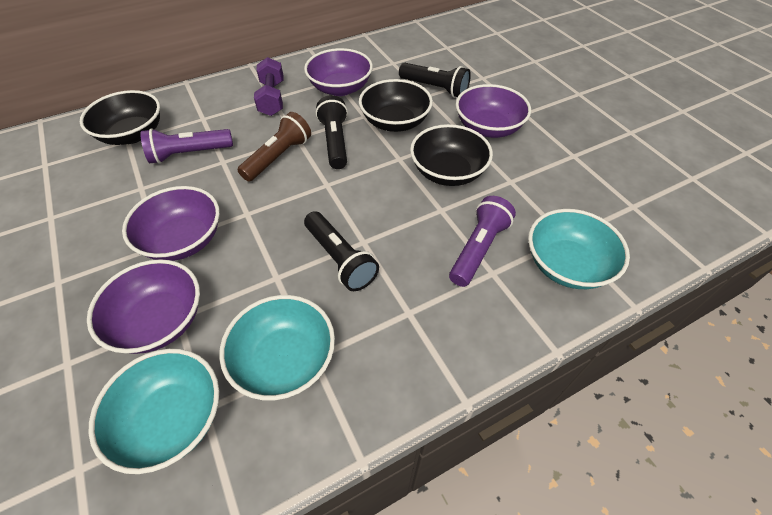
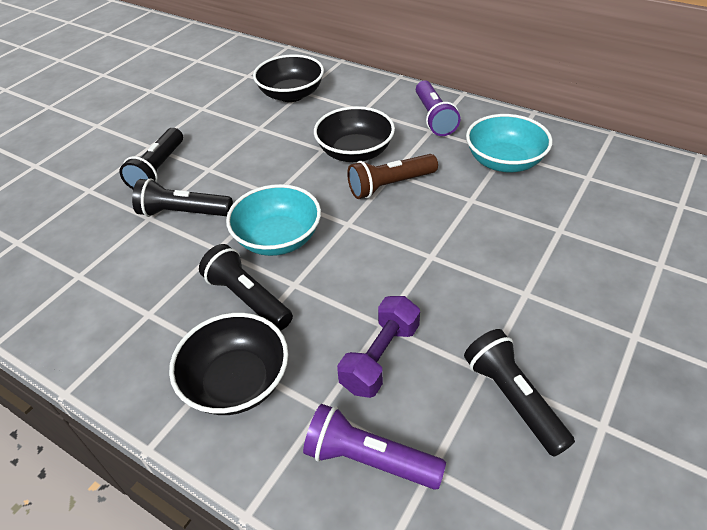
black flashlight: [304,211,379,291] [316,95,348,169] [399,63,471,98] = 3 -> [120,128,183,189] [132,178,233,217] [199,244,293,331] [464,329,575,457] = 4
purple bowl: [87,259,200,354] [122,186,220,261] [304,48,373,96] [456,84,531,138] = 4 -> none = 0
turquoise bowl: [89,349,219,474] [219,295,335,400] [528,209,630,289] = 3 -> [226,184,321,256] [466,114,553,172] = 2

